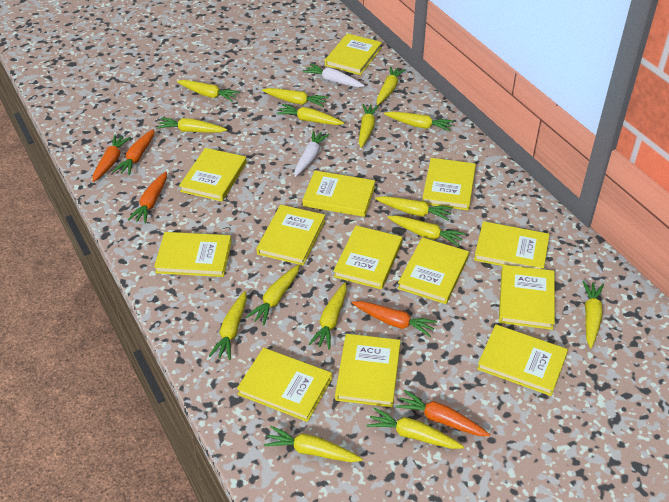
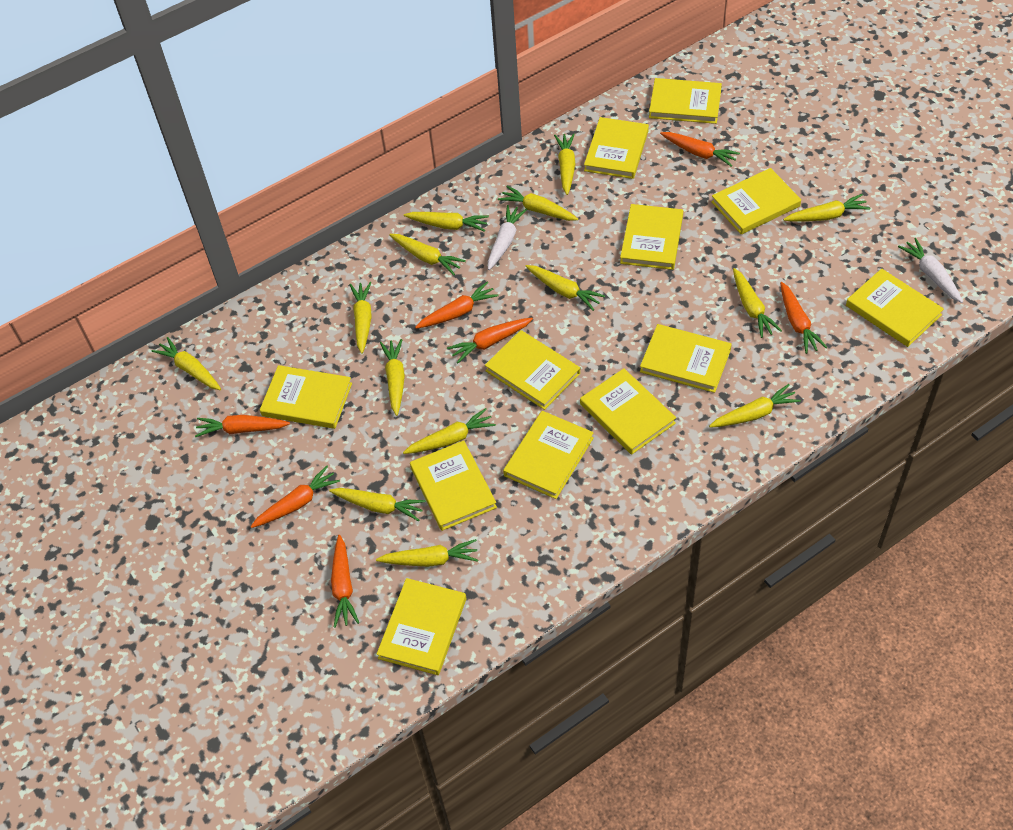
orange carrot: [92,135,131,182] [113,129,154,175] [128,171,167,224] [352,301,437,337] [395,389,490,436] = 5 -> [195,415,290,437] [250,466,340,528] [331,535,359,628] [415,282,499,329] [447,318,533,363] [660,132,740,167] [780,282,827,354] = 7
yellow book: [154,232,232,277] [179,148,247,201] [237,348,332,422] [256,205,325,265] [302,171,375,217] [325,33,382,75] [334,225,402,289] [335,334,401,407] [398,237,469,304] [422,158,476,210] [474,221,550,269] [477,325,568,396] [499,265,555,330] = 13 -> [260,365,352,429] [377,578,466,675] [410,440,497,531] [485,330,580,410] [503,411,594,499] [580,368,676,455] [584,117,649,179] [620,204,683,270] [640,324,732,393] [649,78,722,124] [711,168,801,234] [846,269,944,347] = 12
yellow carrot: [156,117,227,133] [177,80,240,102] [209,291,247,360] [246,265,300,325] [262,88,328,107] [264,426,363,462] [276,104,344,125] [309,283,347,350] [359,104,379,148] [366,407,464,449] [375,196,453,221] [377,66,406,105] [384,111,454,132] [387,216,465,246] [582,281,604,348] = 15 -> [152,337,221,390] [329,488,426,521] [350,282,372,354] [376,539,478,567] [380,339,405,416] [389,234,466,275] [403,408,496,454] [404,212,489,232] [498,186,578,221] [525,265,605,311] [554,133,575,195] [709,384,801,428] [733,268,782,338] [783,194,870,222] = 14

